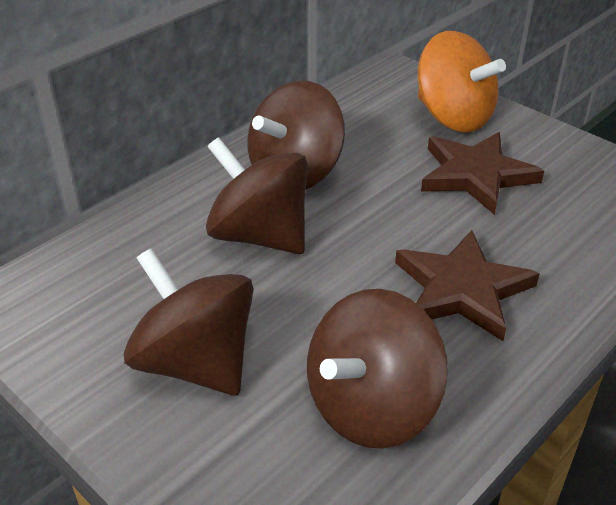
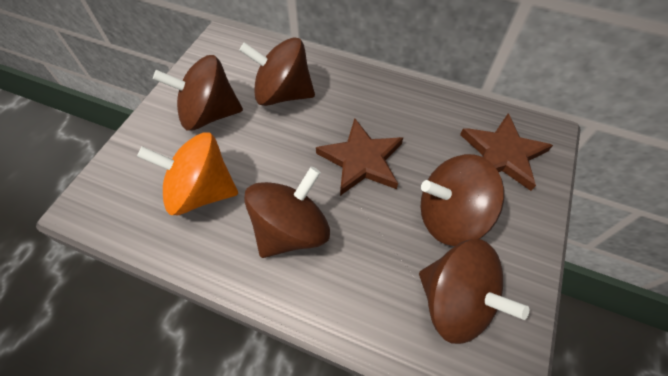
brown spinning top: [124,248,253,396] [206,137,308,254] [247,81,345,190] [307,289,448,449] = 4 -> [153,55,243,131] [239,37,315,106] [244,167,330,258] [419,239,529,344] [421,154,504,246] = 5

